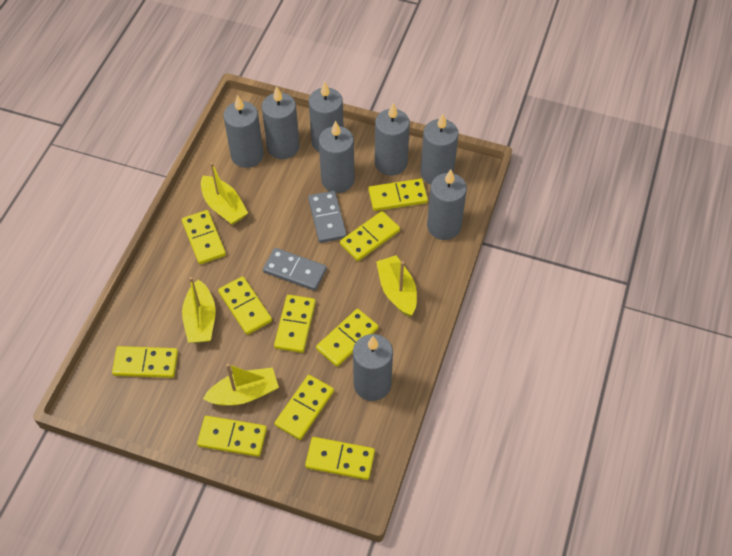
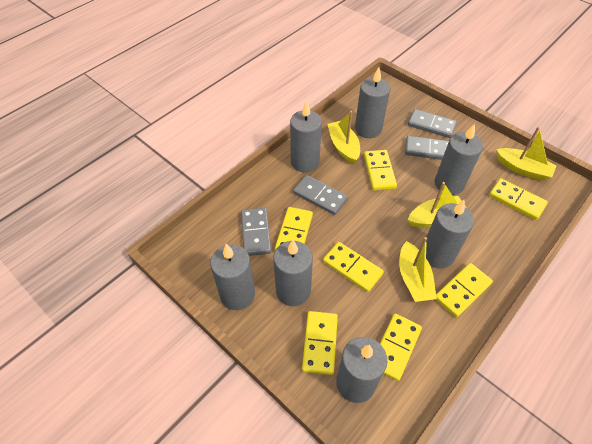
grey candle: [223,95,264,168] [262,86,300,159] [309,81,344,152] [319,120,355,193] [353,334,393,401] [375,103,410,176] [421,114,459,184] [427,169,467,240] = 8 -> [210,244,255,310] [273,240,313,306] [290,100,322,172] [336,337,387,403] [355,67,390,138] [426,200,474,268] [435,124,483,195] = 7
grey domino: [263,248,327,291] [308,191,347,243] = 2 -> [241,208,271,256] [293,175,348,215] [405,136,449,160] [408,109,457,138] = 4
yellow domino: [112,346,178,378] [182,210,226,264] [197,416,267,457] [218,276,272,335] [274,295,316,353] [275,375,334,440] [305,437,375,480] [316,309,378,367] [340,211,400,261] [369,179,428,211] = 10 -> [275,207,313,251] [302,311,338,375] [323,242,384,292] [364,150,397,190] [380,314,422,381] [435,263,493,317] [489,178,548,220] = 7

